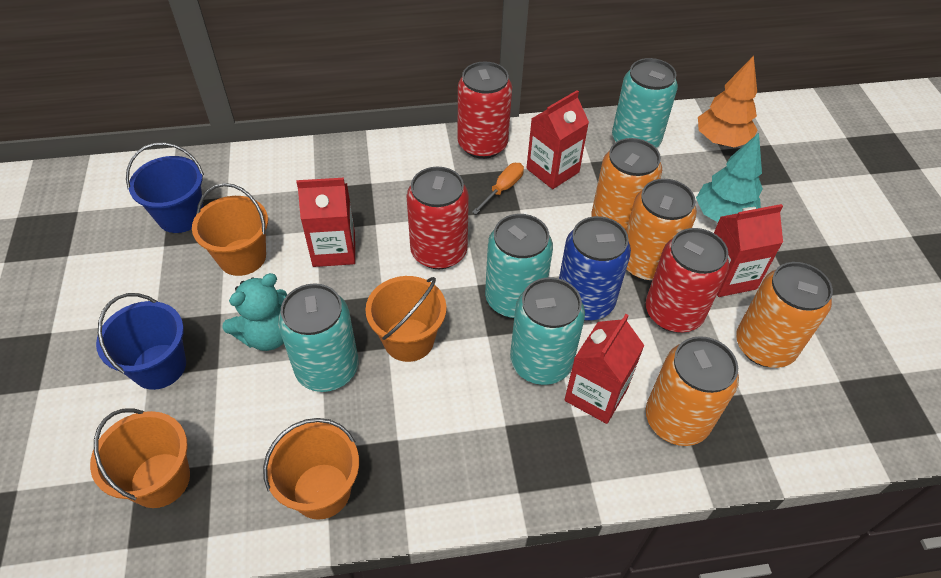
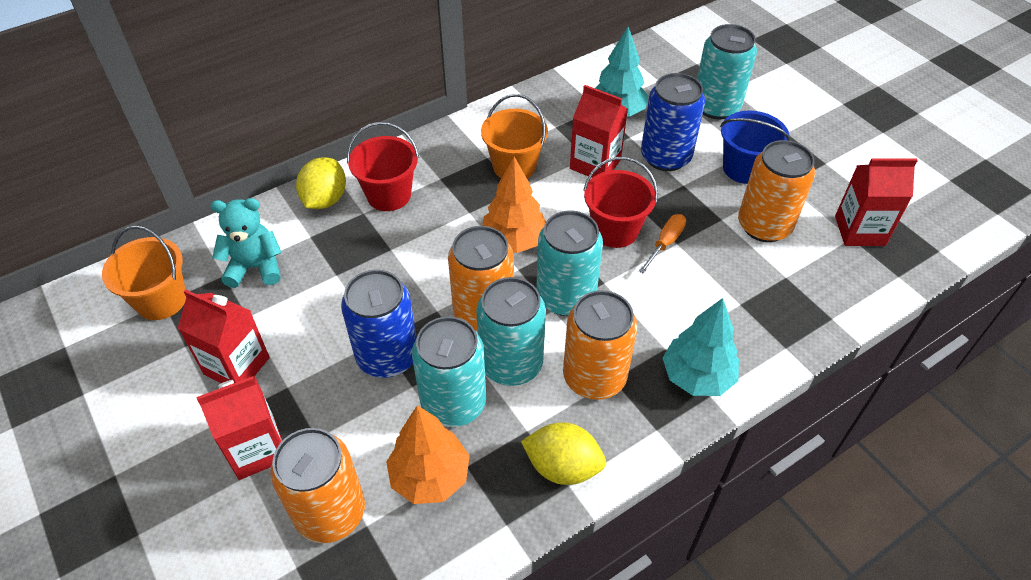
blue bucket: [96,293,186,390] [126,142,204,233] = 2 -> [720,110,790,184] = 1
blue can: [559,216,631,321] = 1 -> [341,270,417,378] [641,73,705,171] = 2
orange bucket: [90,408,190,508] [192,183,268,276] [263,418,359,520] [365,276,446,362] = 4 -> [102,225,186,320] [481,94,548,179] = 2
orange tree: [698,56,757,147] = 1 -> [386,405,470,504] [482,157,546,253] = 2
red bucket: none = 0 -> [347,122,419,211] [583,157,658,248] = 2
red can: [406,167,469,269] [458,61,512,159] [646,228,729,333] = 3 -> none = 0
turquoise tree: [696,133,763,222] = 1 -> [595,27,648,116] [663,298,739,396] = 2
yellow lemon: none = 0 -> [296,157,346,209] [521,422,606,485] = 2

